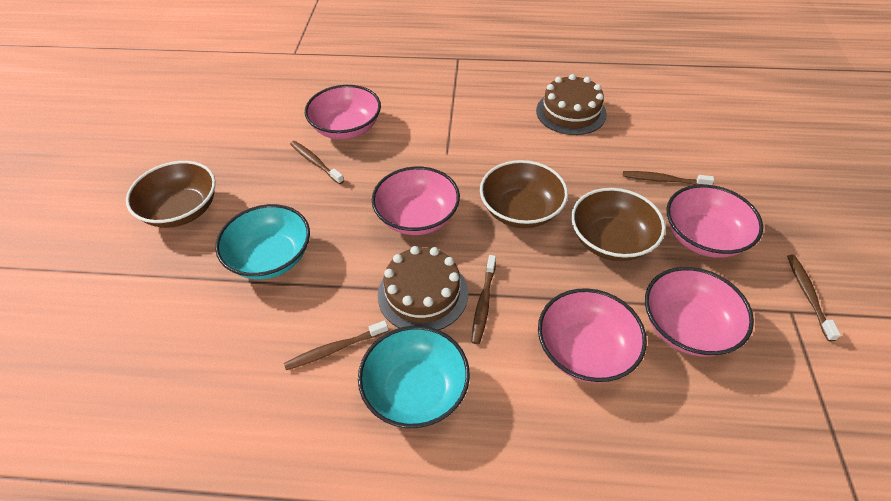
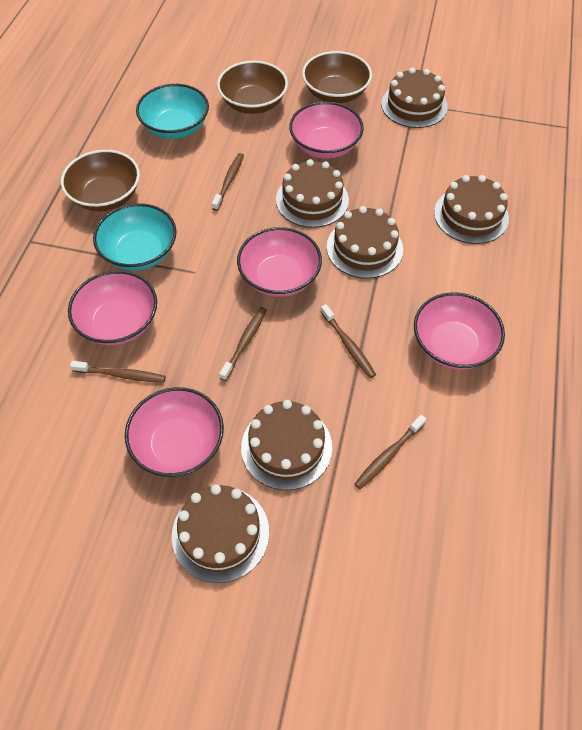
brown cake: [378,246,468,330] [536,74,607,135] = 2 -> [172,484,269,583] [241,400,332,490] [276,159,349,228] [327,206,403,279] [381,67,448,128] [434,175,509,244] = 6

